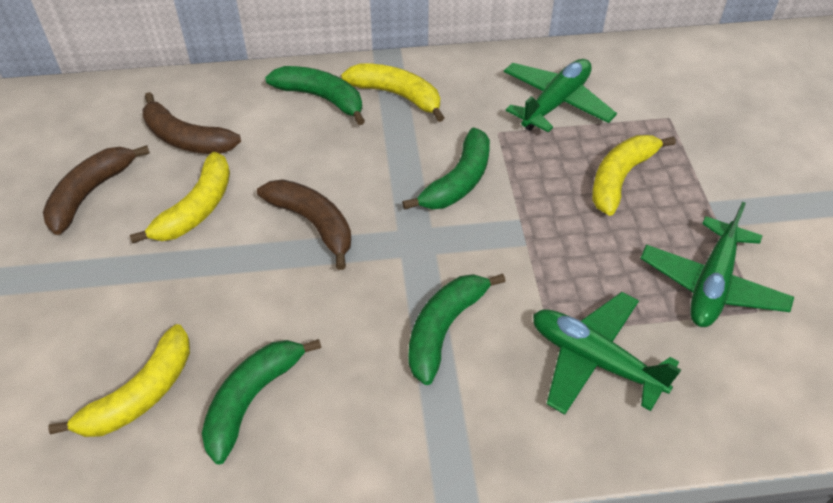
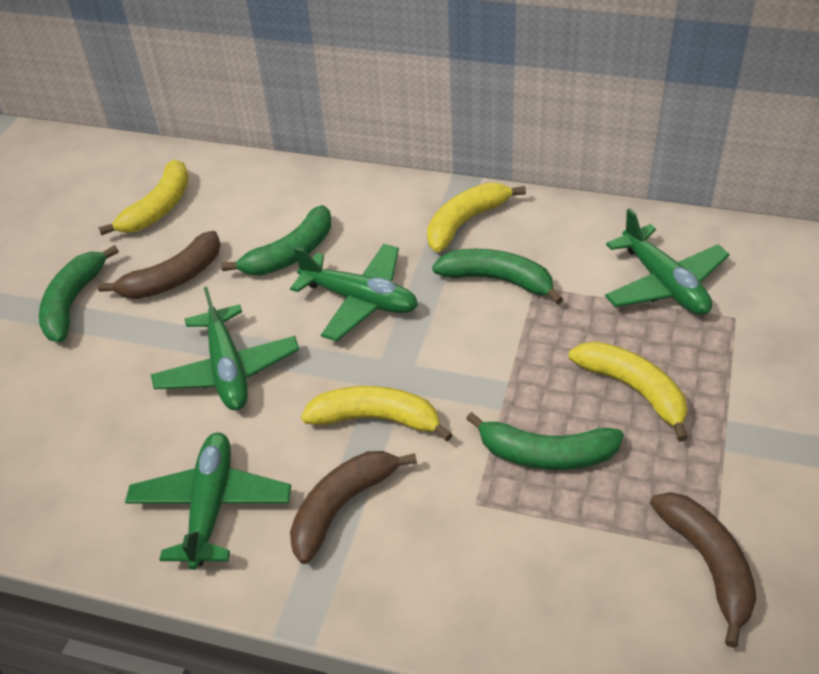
green plane: [504,59,617,132] [533,292,681,415] [640,202,794,327] = 3 -> [125,432,291,570] [151,287,299,410] [290,244,418,341] [605,208,730,315] = 4

